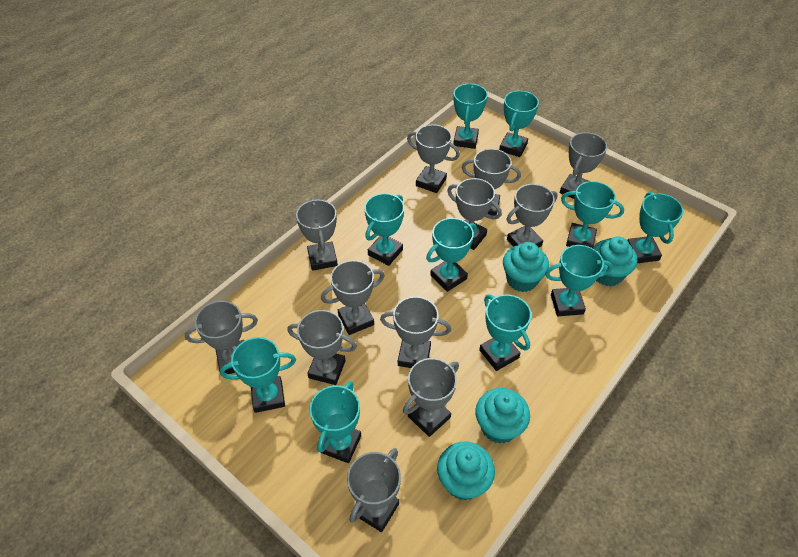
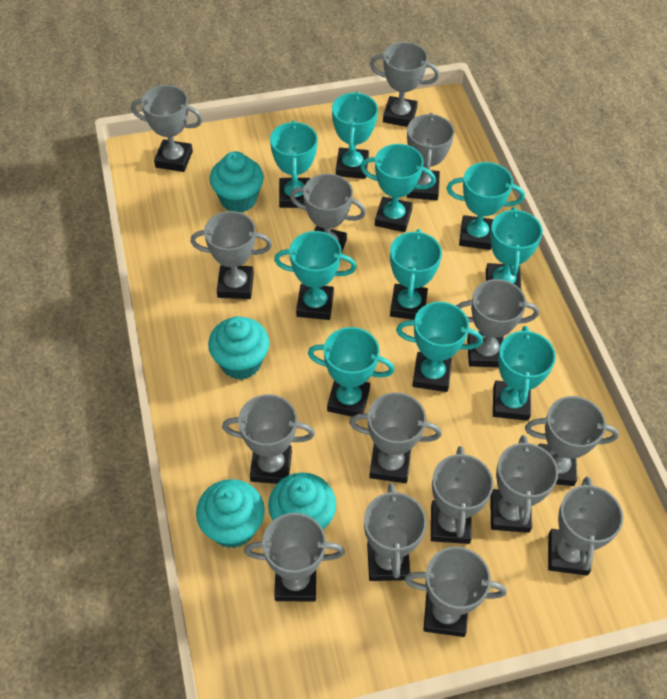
grey trophy: [185,301,258,374] [287,310,357,385] [296,198,338,271] [321,260,385,335] [347,448,401,532] [380,296,451,368] [403,358,459,437] [407,124,460,193] [447,178,502,250] [462,149,521,216] [506,184,558,247] [560,132,607,199] = 12 -> [131,85,203,172] [190,211,272,299] [222,394,315,484] [244,513,345,602] [290,174,366,254] [349,392,442,483] [364,483,427,581] [370,42,439,127] [404,547,507,637] [407,113,454,200] [431,446,494,544] [456,279,539,367] [490,435,558,533] [525,396,619,486] [548,476,623,576] = 15

